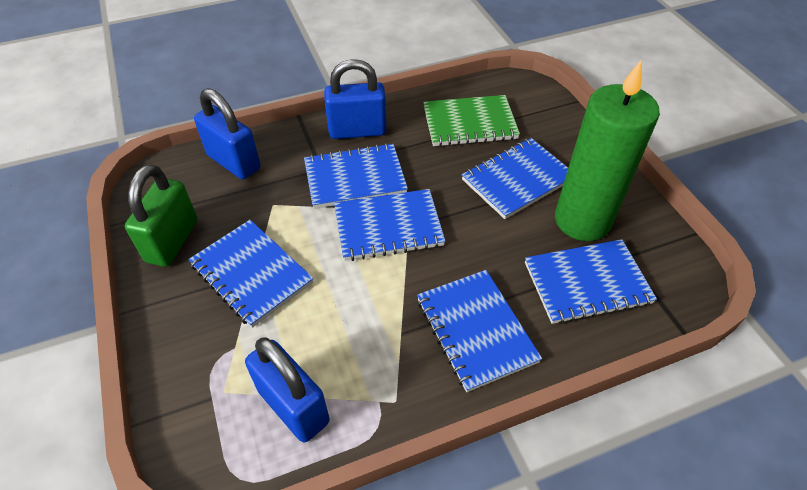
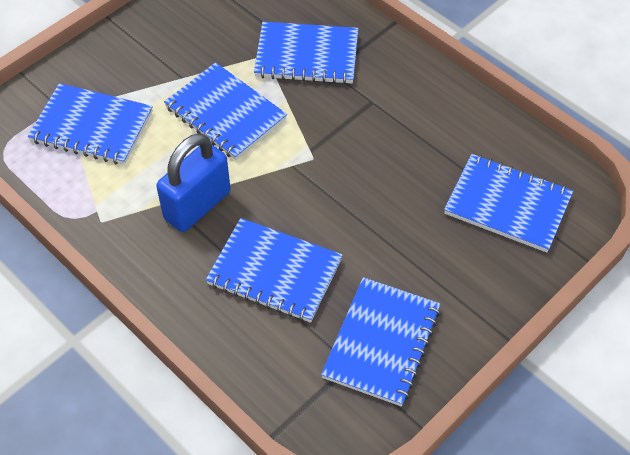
blue padlock: [194,88,260,180] [245,337,330,443] [324,59,387,139] = 3 -> [156,133,231,232] = 1
green candle: [555,61,660,241] = 1 -> none = 0
green notebook: [423,95,520,147] = 1 -> none = 0
green padlock: [125,164,197,267] = 1 -> none = 0

